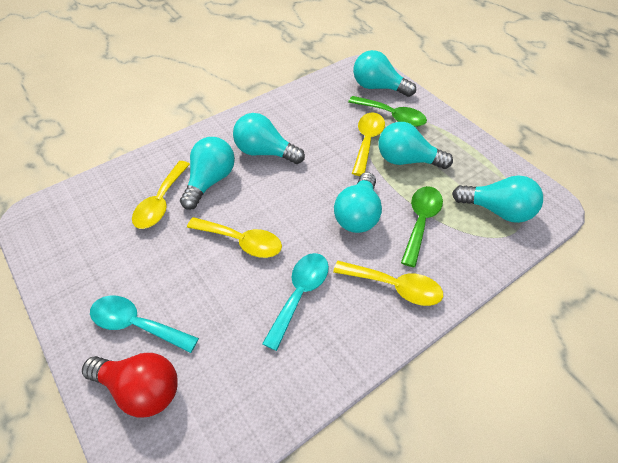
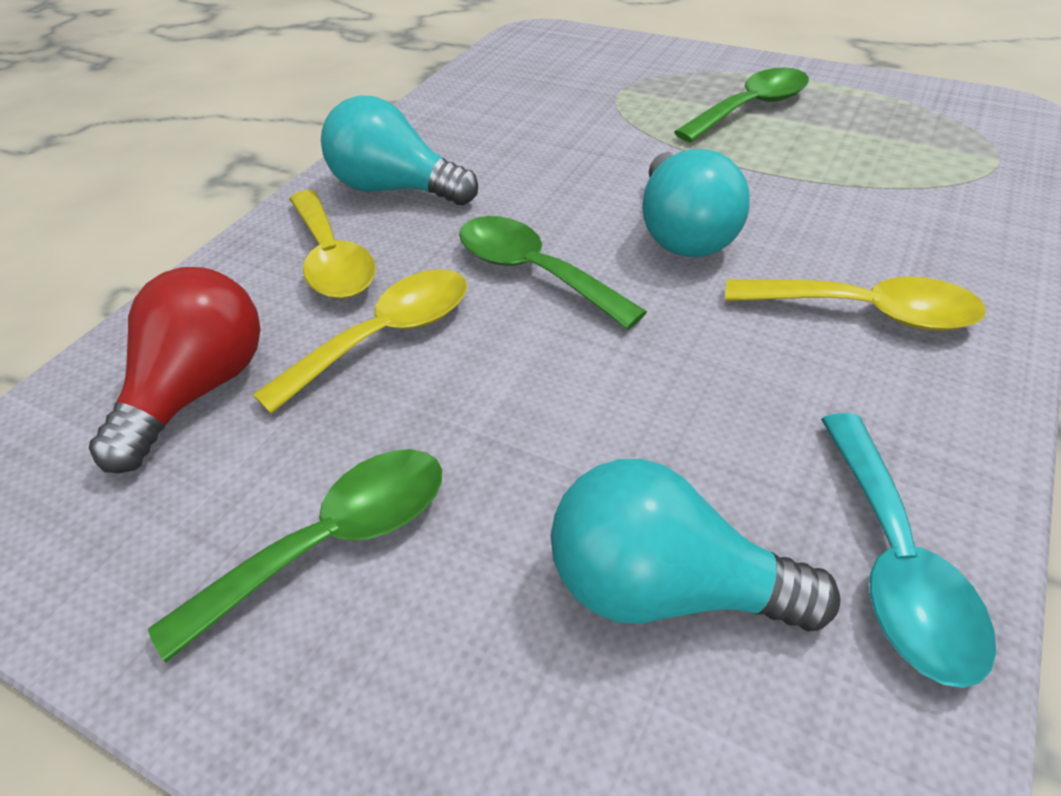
green spoon: [348,96,427,127] [401,186,443,267] = 2 -> [148,449,442,663] [459,216,647,329] [674,68,809,142] = 3
turquoise light bulb: [180,137,235,210] [233,113,305,164] [334,172,382,233] [353,50,416,97] [379,122,453,169] [452,175,543,223] = 6 -> [321,95,478,205] [551,459,841,631] [642,149,750,257] = 3
turquoise spoon: [90,296,199,353] [262,253,329,351] = 2 -> [821,413,996,688] = 1
yellow spoon: [132,161,190,229] [187,217,282,258] [333,261,443,306] [352,113,385,176] = 4 -> [253,269,467,414] [289,190,376,299] [725,277,986,331] = 3

